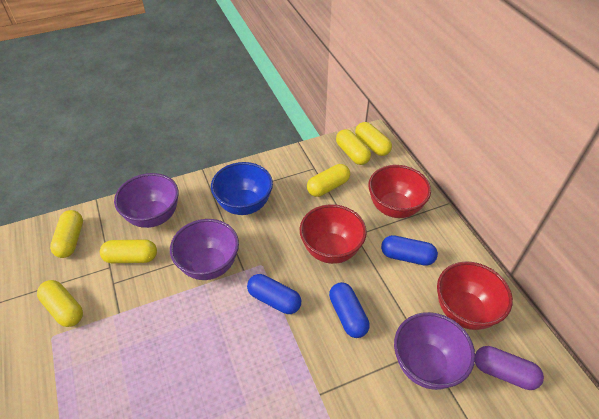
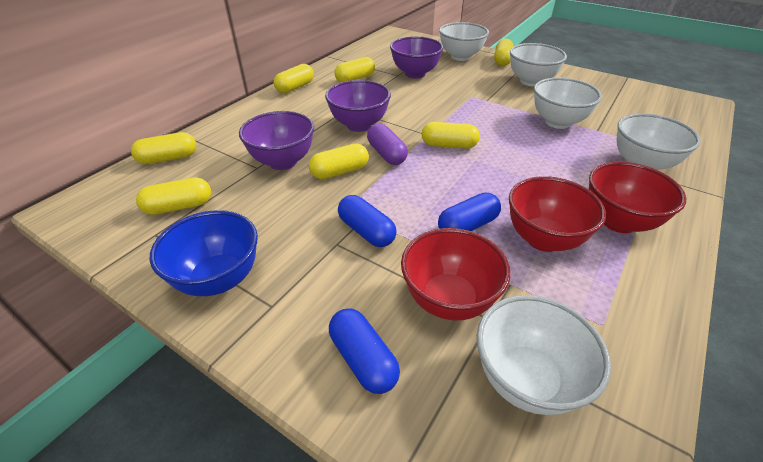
white bowl: none = 0 -> [439,22,489,61] [477,295,611,415] [510,43,567,86] [534,77,602,129] [616,113,701,170] = 5
yellow capsule: [37,280,83,327] [50,210,83,258] [100,239,157,263] [307,164,350,197] [336,129,371,165] [355,122,392,156] = 6 -> [131,132,197,164] [136,177,211,215] [274,64,314,93] [309,143,369,179] [334,57,375,82] [421,122,480,149] [494,38,514,66] = 7

